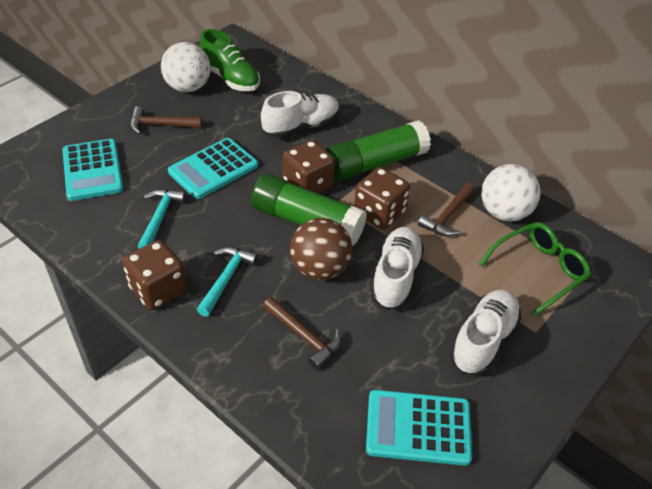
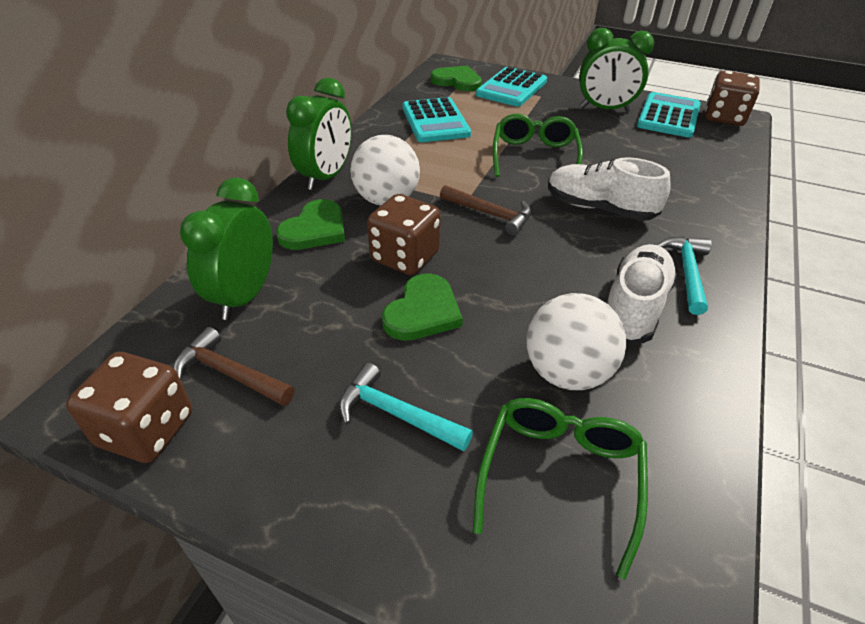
brown ball: [290,218,352,280] = 1 -> none = 0
brown hammer: [130,106,202,134] [263,297,341,370] [418,182,475,237] = 3 -> [173,327,295,406] [440,185,531,236] = 2
green clock: none = 0 -> [180,178,273,320] [286,78,352,190] [580,28,654,112] = 3
green glasses: [478,222,591,317] = 1 -> [473,398,648,579] [493,114,583,177] = 2
green glue stick: [251,174,367,246] [326,120,431,181] = 2 -> none = 0
green heart: none = 0 -> [276,199,345,250] [382,273,463,341] [430,66,482,91] = 3
green shoe: [200,29,260,91] = 1 -> none = 0
white shoe: [261,91,340,138] [371,227,424,310] [450,290,521,376] = 3 -> [548,157,671,221] [607,244,678,343] = 2

